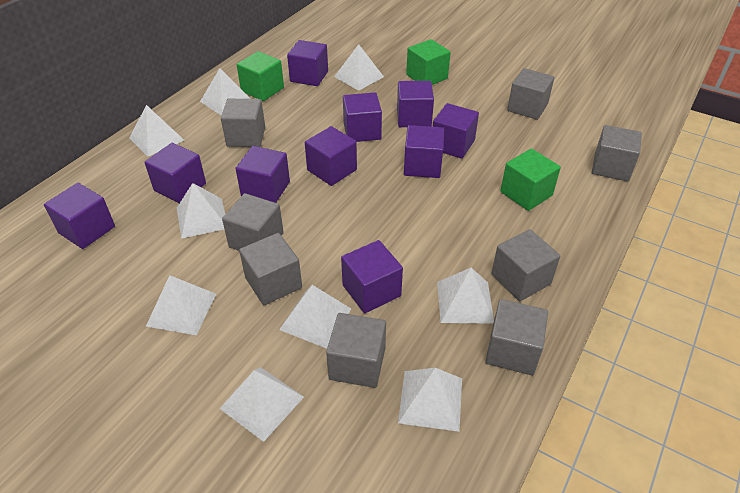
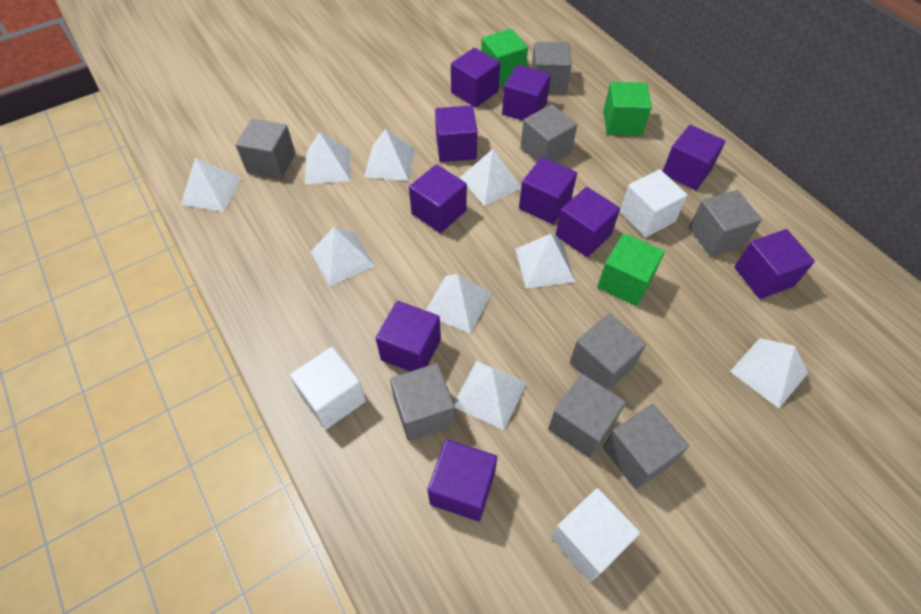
white cube: none = 0 -> [290,347,366,429] [551,488,640,581] [620,169,687,238] = 3

